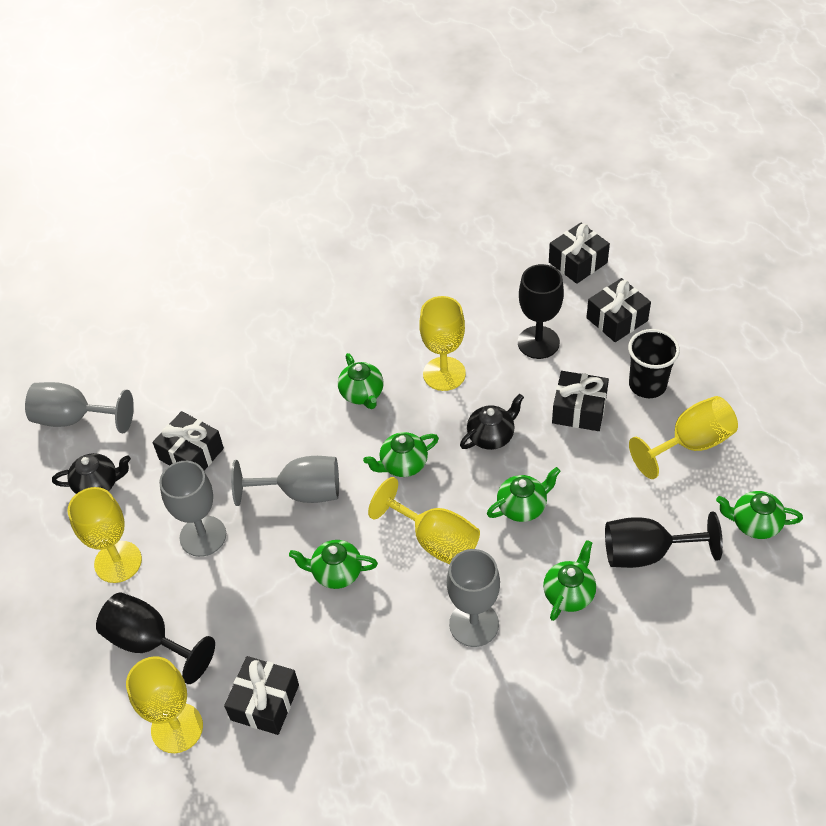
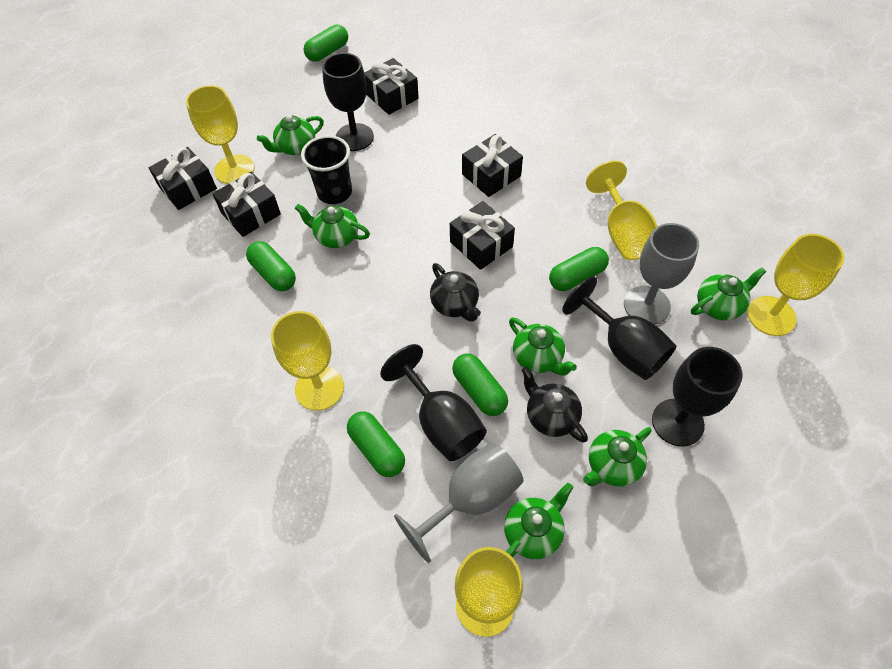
black goblet: [96,592,215,684] [518,264,564,359] [605,511,723,568] = 3 -> [322,53,374,151] [380,344,487,461] [562,276,677,380] [652,347,743,447] = 4
green capsule: none = 0 -> [246,241,296,291] [304,25,348,62] [347,412,405,477] [452,354,508,416] [549,247,609,291] = 5
grey goblet: [25,382,134,433] [159,461,226,557] [231,456,339,506] [447,549,500,647] = 4 -> [394,442,524,563] [624,223,699,325] = 2

